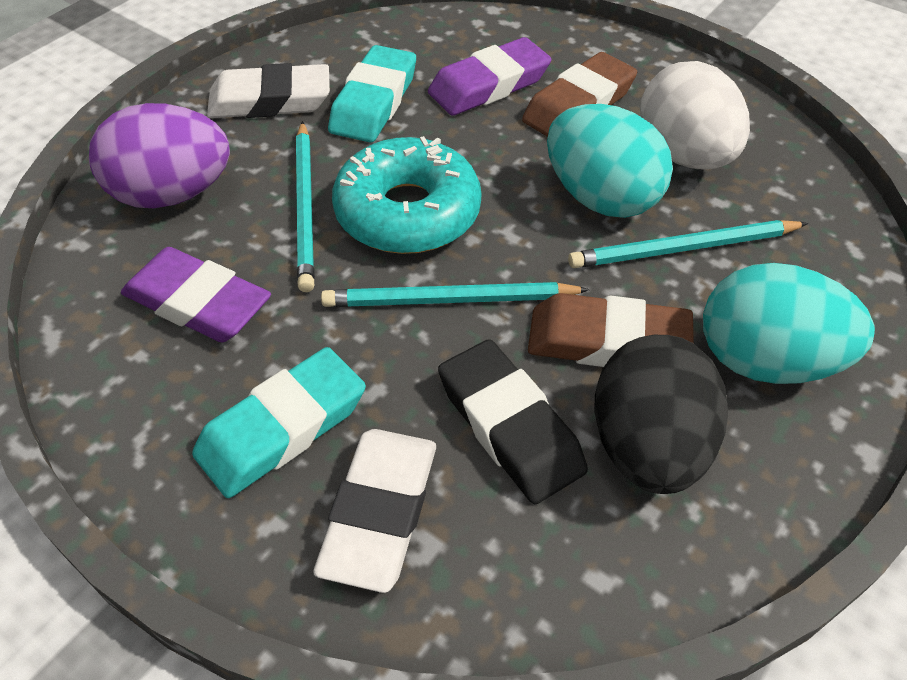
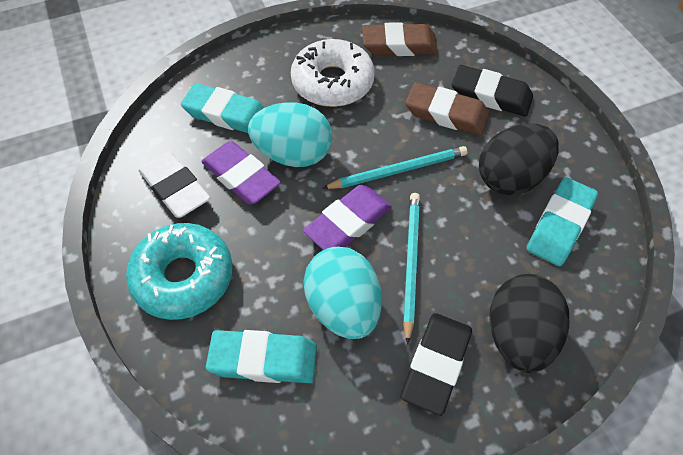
black egg: [594,335,728,494] = 1 -> [479,124,559,195] [489,274,569,373] = 2
black eraser: [438,339,588,504] = 1 -> [401,313,472,416] [451,65,533,116] = 2
purple egg: [89,103,230,208] = 1 -> none = 0
turquoise eraser: [192,347,366,498] [328,45,416,143] = 2 -> [181,83,265,133] [206,330,317,383] [527,177,598,266] = 3
turquoise pencil: [296,121,315,292] [321,282,590,307] [568,220,808,268] = 3 -> [322,146,467,189] [403,193,420,345] = 2
white donut: none = 0 -> [291,39,375,107] = 1
white egg: [640,61,750,170] = 1 -> none = 0
white eraser: [207,63,330,118] [313,429,436,593] = 2 -> [138,151,210,218] = 1

